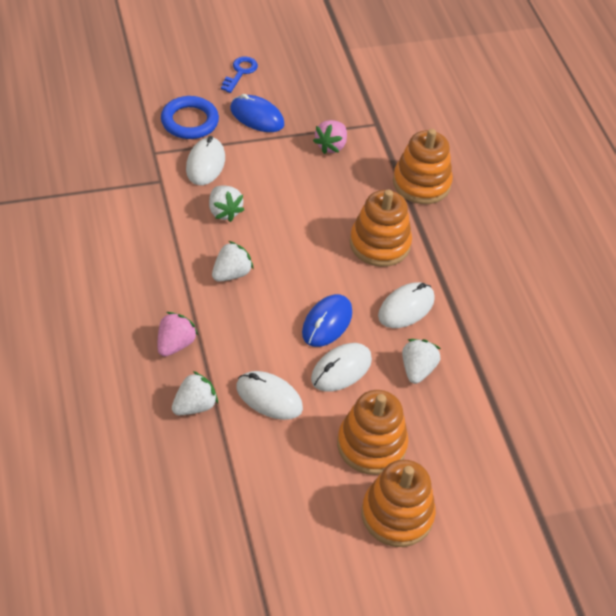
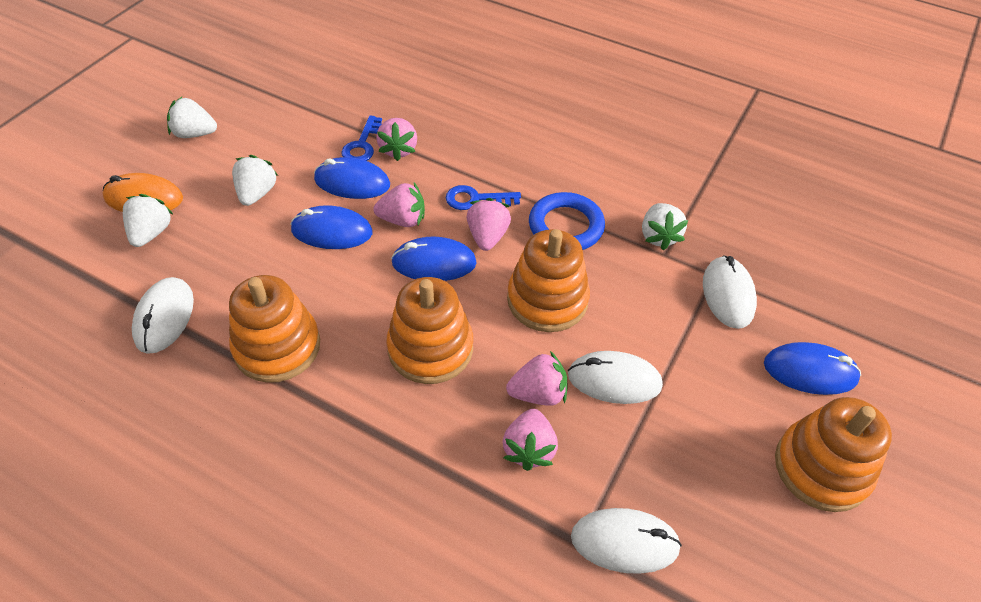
blue key: [221,56,258,93] = 1 -> [341,115,382,161] [446,185,521,210] = 2
blue mouse: [230,94,284,132] [302,294,352,347] = 2 -> [290,205,373,249] [314,157,390,199] [391,237,477,281] [764,342,861,395] = 4
orange mouse: none = 0 -> [103,173,183,212] = 1
pink strawberry: [158,312,198,357] [313,120,347,154] = 2 -> [373,183,425,227] [376,118,417,161] [467,198,511,251] [503,409,558,471] [506,351,567,406] = 5

